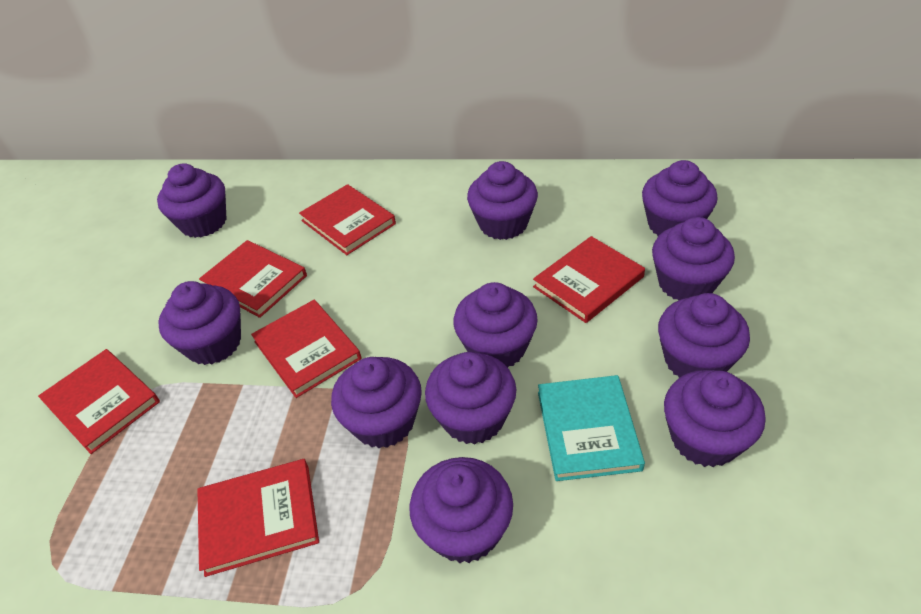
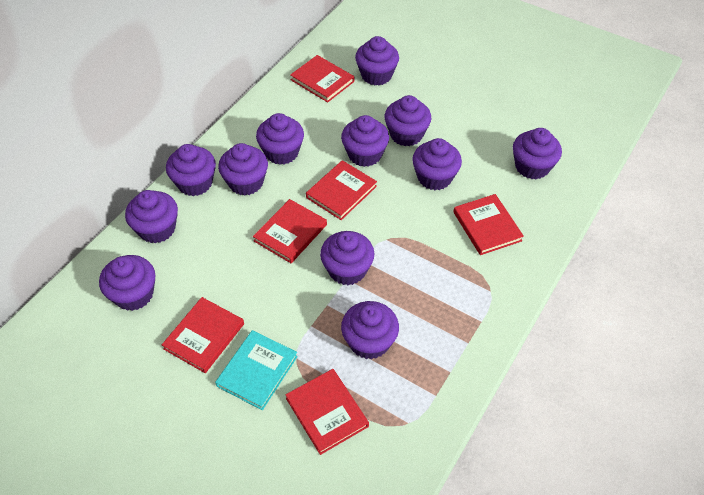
purple cupcake: [157,163,227,238] [158,281,241,365] [331,357,422,448] [409,457,513,563] [425,352,516,445] [454,282,538,368] [467,161,538,240] [642,160,718,236] [652,217,735,300] [658,293,750,378] [664,370,766,467] = 11 -> [99,255,155,311] [125,190,178,243] [166,144,216,196] [218,143,268,195] [256,113,304,165] [320,231,374,285] [341,115,389,167] [341,301,399,360] [355,36,399,85] [385,95,431,146] [412,138,462,190] [513,128,562,179] = 12

